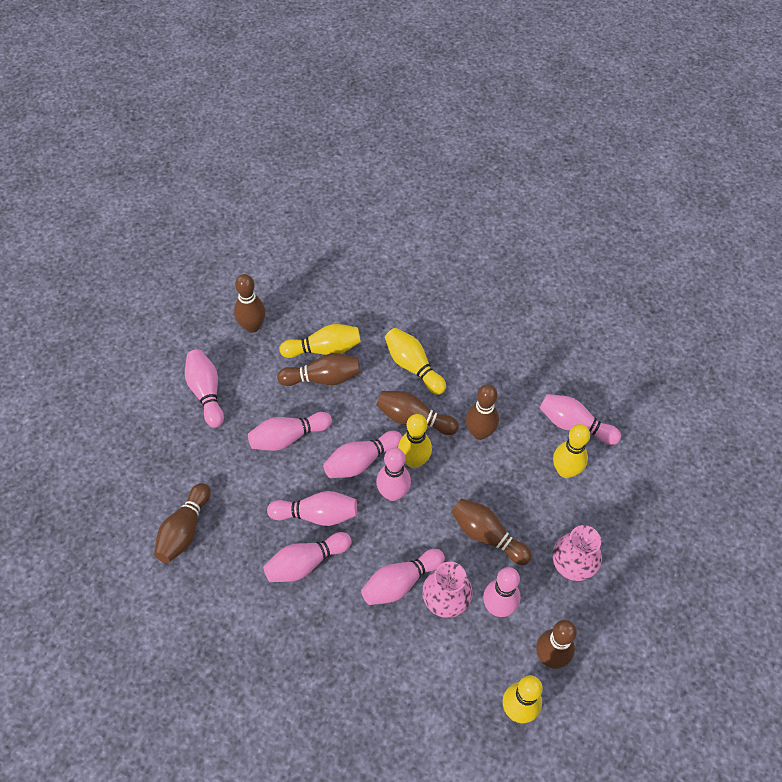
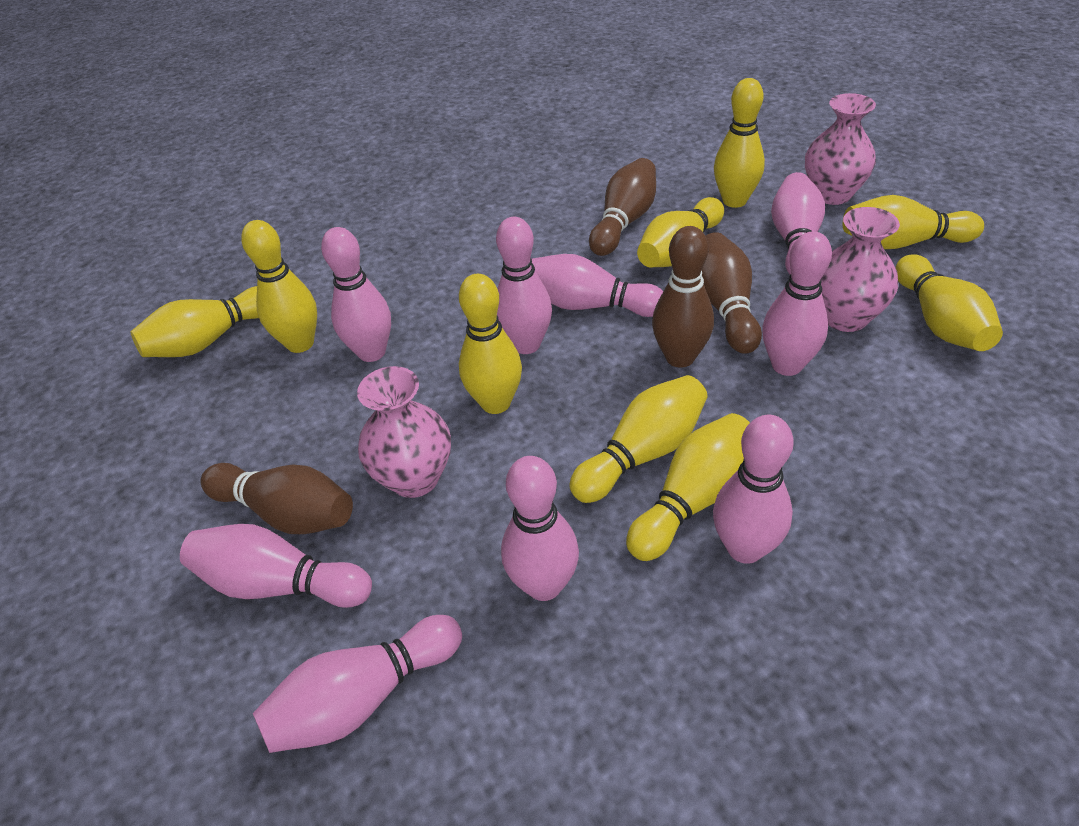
brown bowling pin: [154,483,211,563] [234,274,266,333] [277,353,360,386] [376,391,459,435] [451,498,532,565] [466,384,499,440] [536,620,577,669] = 7 -> [201,463,353,534] [589,158,656,256] [652,226,714,368] [702,232,762,353] = 4
pink vase: [422,562,473,618] [553,525,602,581] = 2 -> [357,366,451,498] [805,93,876,205] [821,207,900,332] = 3
yellow bowling pin: [280,324,361,358] [385,328,446,395] [398,414,432,468] [503,675,543,723] [553,424,590,478] = 5 -> [130,286,259,357] [241,220,317,353] [459,274,522,414] [569,375,708,503] [626,413,750,561] [637,197,724,268] [714,78,765,208] [843,195,984,249] [895,254,1003,351] = 9

